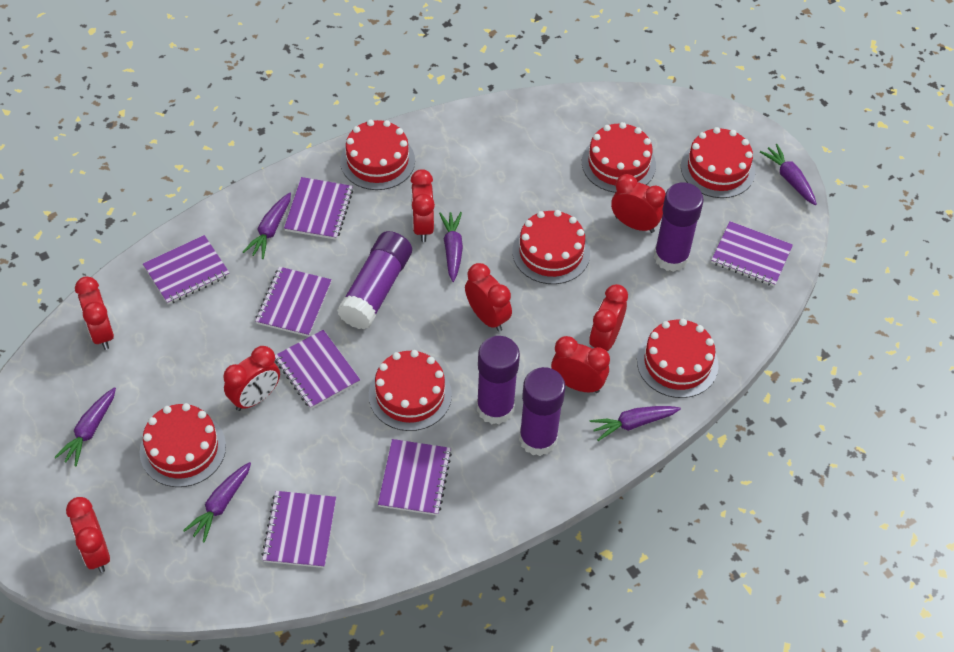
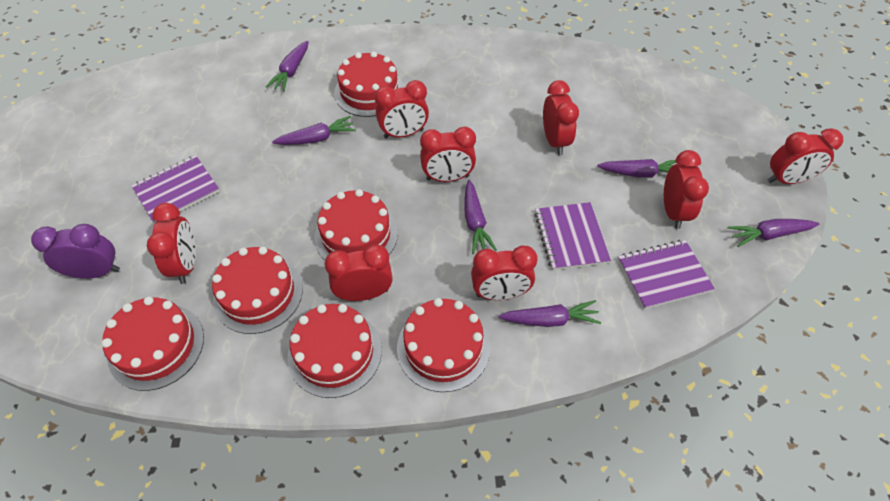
purple clock: none = 0 -> [31,224,120,279] = 1
purple glue stick: [337,231,412,330] [477,336,520,424] [519,367,565,456] [654,183,704,272] = 4 -> none = 0
purple notebook: [143,235,230,304] [255,267,332,337] [261,491,336,568] [275,330,360,409] [284,177,353,240] [378,439,452,515] [711,221,793,286] = 7 -> [131,155,220,223] [535,202,611,270] [618,240,715,309] = 3
red cake: [140,403,226,487] [340,120,415,190] [369,350,452,431] [512,210,590,284] [582,122,656,193] [637,319,719,398] [681,127,755,198] = 7 -> [102,296,204,391] [212,247,303,334] [288,304,382,398] [315,189,398,260] [334,51,404,117] [397,298,490,392] = 6

